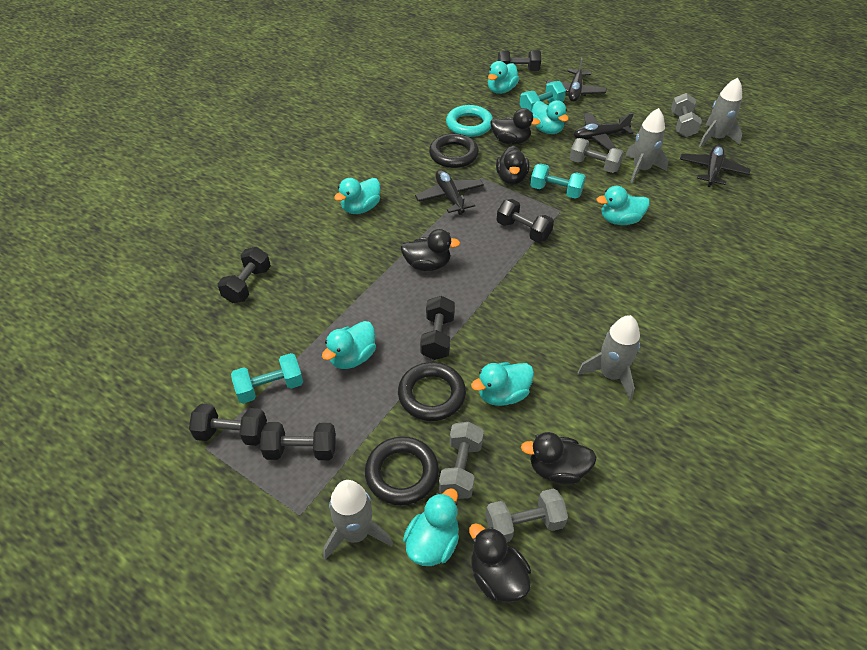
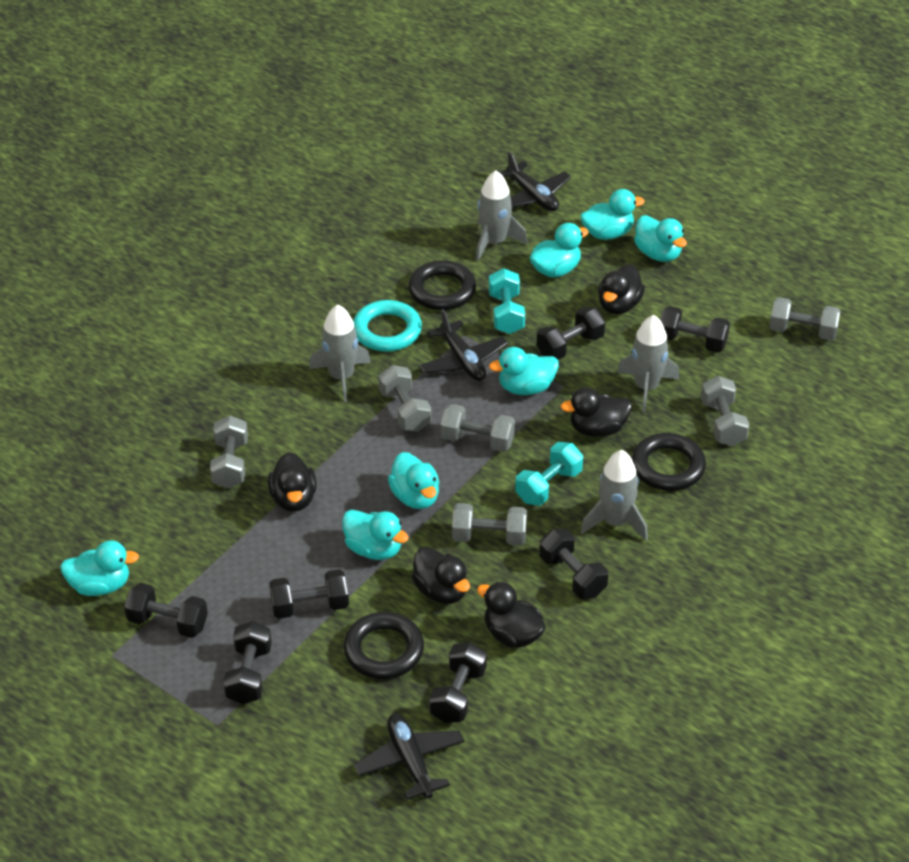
black dumbbell: [189,404,267,446] [217,247,271,303] [260,422,336,460] [420,296,455,360] [497,199,554,242] [498,50,541,71] = 6 -> [124,583,208,638] [223,621,272,704] [269,569,349,619] [429,642,487,723] [537,307,605,360] [539,529,608,599] [660,306,730,353] = 7
black plane: [415,170,484,215] [546,58,607,102] [574,113,634,151] [680,145,751,187] = 4 -> [354,714,465,800] [419,309,508,381] [499,151,571,211] = 3
grey dumbbell: [439,422,484,499] [486,488,568,542] [570,138,624,173] [671,93,702,137] = 4 -> [210,416,248,488] [378,365,431,432] [440,404,515,452] [452,503,527,545] [701,376,749,446] [769,297,841,341] = 6
turquoise dumbbell: [231,353,303,404] [520,81,566,112] [530,163,586,199] = 3 -> [489,268,525,334] [515,442,583,506] = 2

